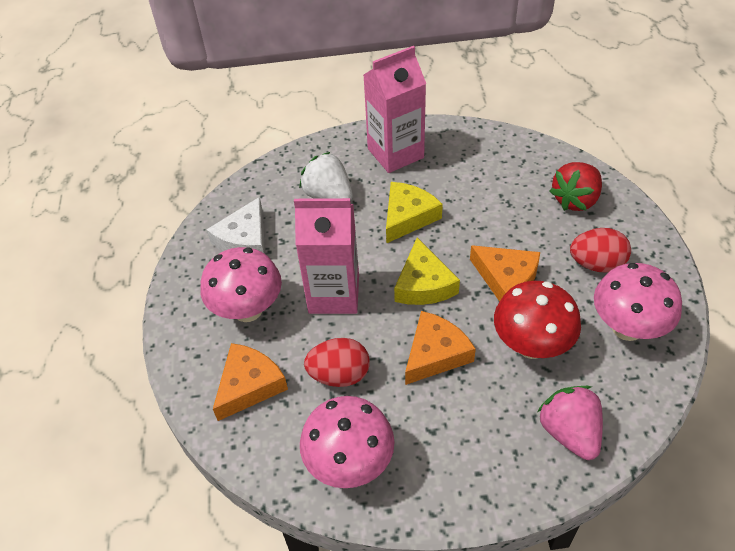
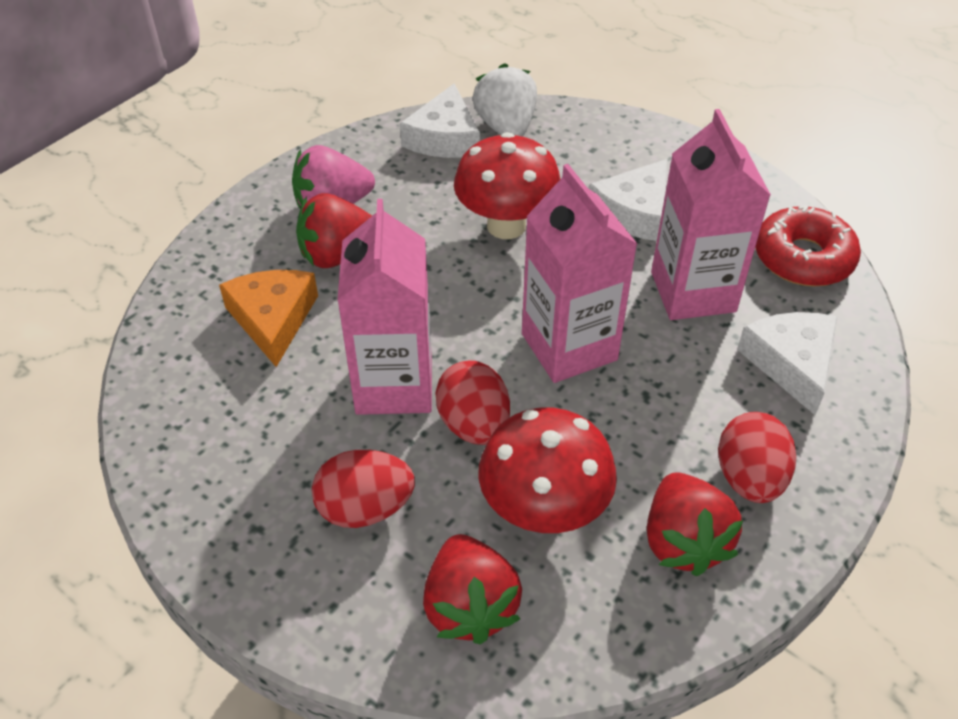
orange cheese: [213,343,288,421] [405,311,476,385] [470,245,540,302] = 3 -> [219,270,318,367] = 1
pink carton: [294,198,359,314] [364,46,426,173] = 2 -> [337,199,432,415] [522,164,637,383] [651,109,771,320] = 3
pink mushroom: [200,247,282,322] [300,396,395,488] [594,263,682,341] = 3 -> none = 0
red donut: none = 0 -> [755,205,861,286] = 1
red egg: [304,338,370,387] [570,228,631,272] = 2 -> [312,450,415,528] [435,360,510,445] [718,412,796,503] = 3
red mushroom: [494,281,581,359] = 1 -> [454,132,560,239] [479,407,617,533] = 2
red strawberry: [550,162,602,211] = 1 -> [296,193,372,268] [423,534,522,644] [647,472,743,576] = 3
white cheese: [207,197,265,254] = 1 -> [400,84,480,158] [589,159,668,241] [737,312,838,415] = 3
yellow cheese: [386,182,443,243] [394,238,460,305] = 2 -> none = 0

